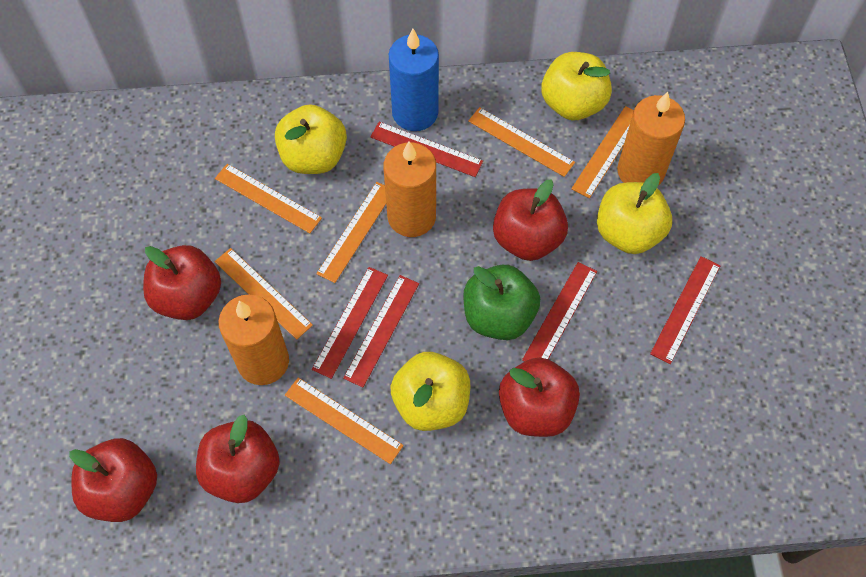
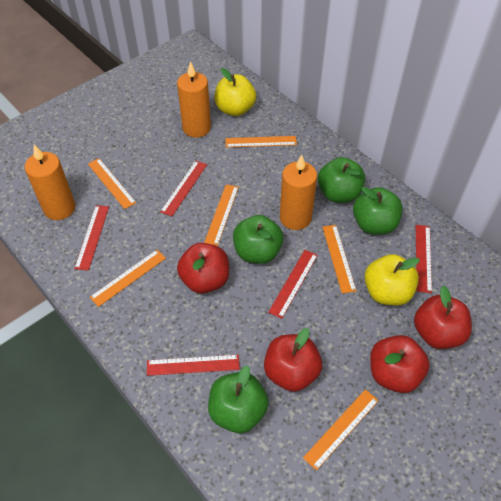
blue candle: [389,29,439,131] = 1 -> none = 0
green apple: [463,265,540,340] = 1 -> [208,365,269,433] [233,215,284,264] [318,157,365,203] [353,187,403,235] = 4
red apple: [69,438,157,522] [143,245,221,320] [196,415,280,503] [493,179,568,261] [499,358,580,437] = 5 -> [177,243,229,294] [264,328,322,392] [370,335,430,393] [414,285,472,349] = 4
yellow apple: [275,104,347,174] [390,352,470,431] [541,52,612,120] [597,173,672,254] = 4 -> [214,68,256,116] [364,254,420,306] = 2

